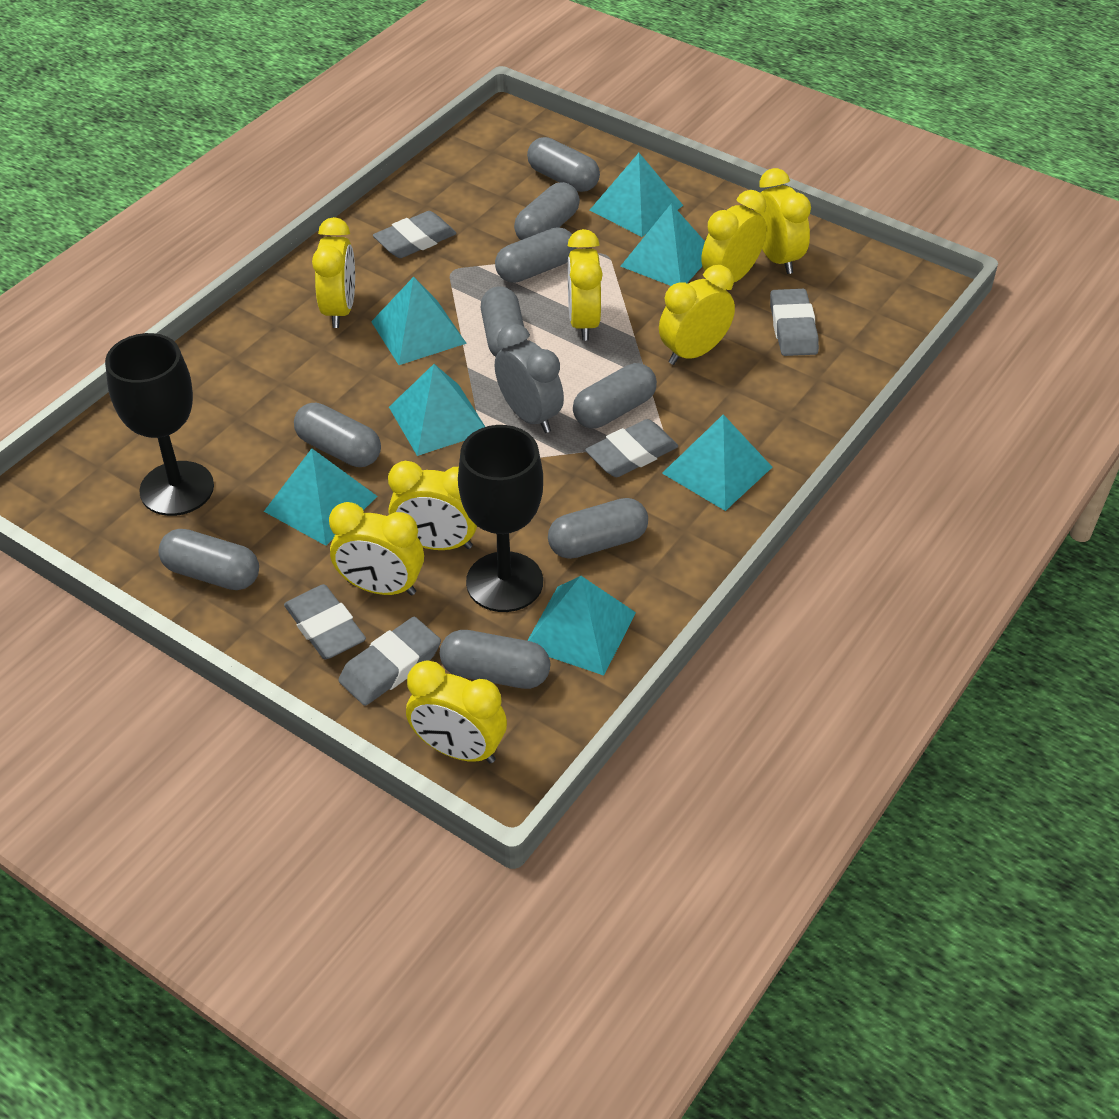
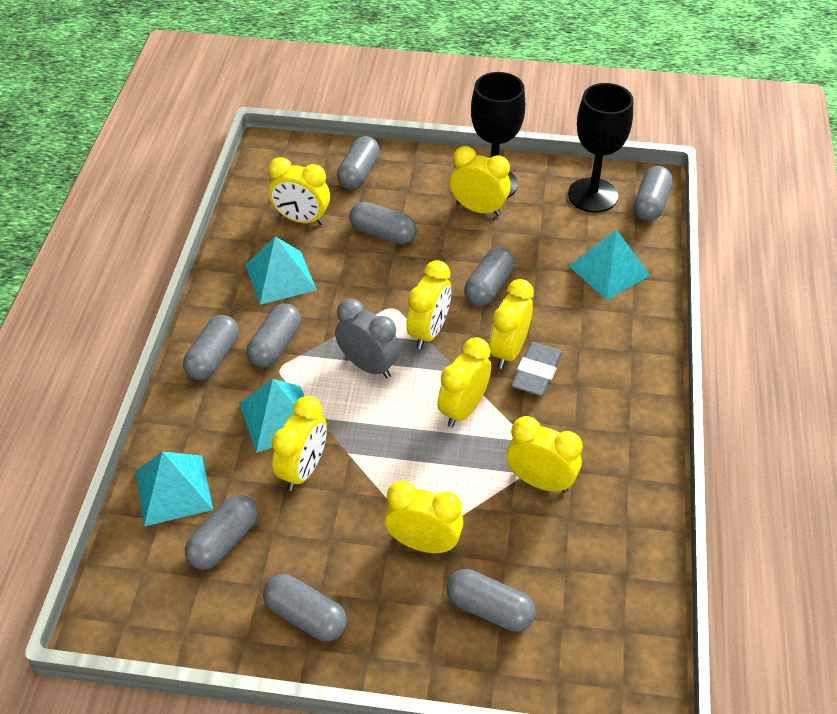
grey eraser: [284,584,366,659] [338,617,441,706] [373,211,457,258] [585,419,678,477] [770,289,819,356] = 5 -> [511,342,562,396] = 1
turquoise pyramid: [264,448,378,546] [371,277,467,365] [389,364,485,456] [527,576,636,676] [590,153,683,237] [620,204,705,286] [662,414,772,511] = 7 -> [135,452,213,526] [239,379,304,453] [245,236,317,305] [569,229,650,300] = 4

